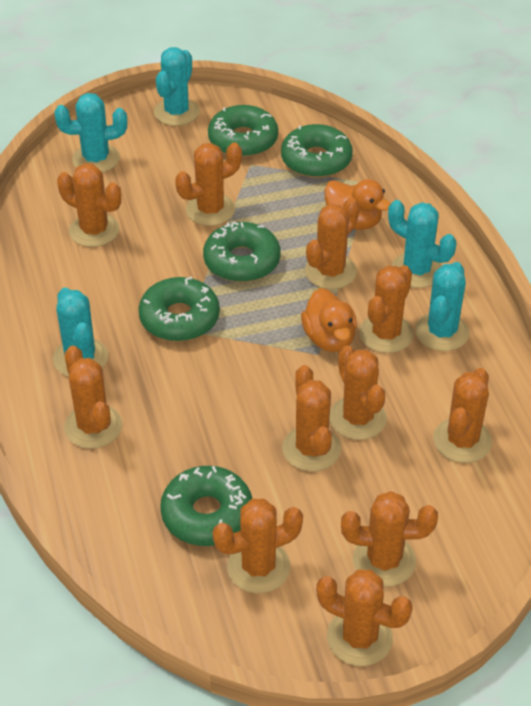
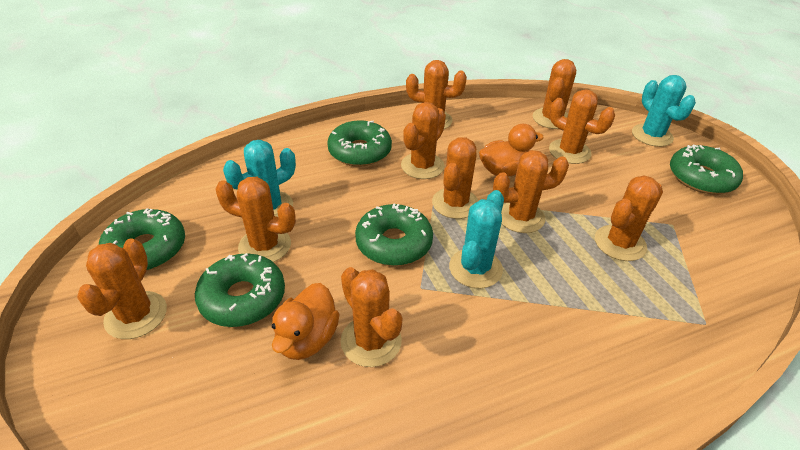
orange cactus: [57,163,121,247] [64,346,122,449] [175,142,242,226] [213,499,303,593] [282,365,341,472] [305,197,359,289] [316,569,413,666] [329,346,387,440] [341,491,438,587] [359,265,414,353] [433,368,492,463] = 11 -> [77,238,167,339] [216,177,296,262] [340,267,403,367] [401,102,446,179] [406,60,467,129] [432,137,479,219] [493,150,569,233] [533,59,576,129] [549,89,615,164] [595,176,663,261] = 10
turquoise cactus: [53,287,108,377] [54,93,127,173] [154,47,200,126] [388,200,456,288] [415,262,470,351] = 5 -> [223,140,296,217] [449,190,504,289] [632,75,696,147] = 3

